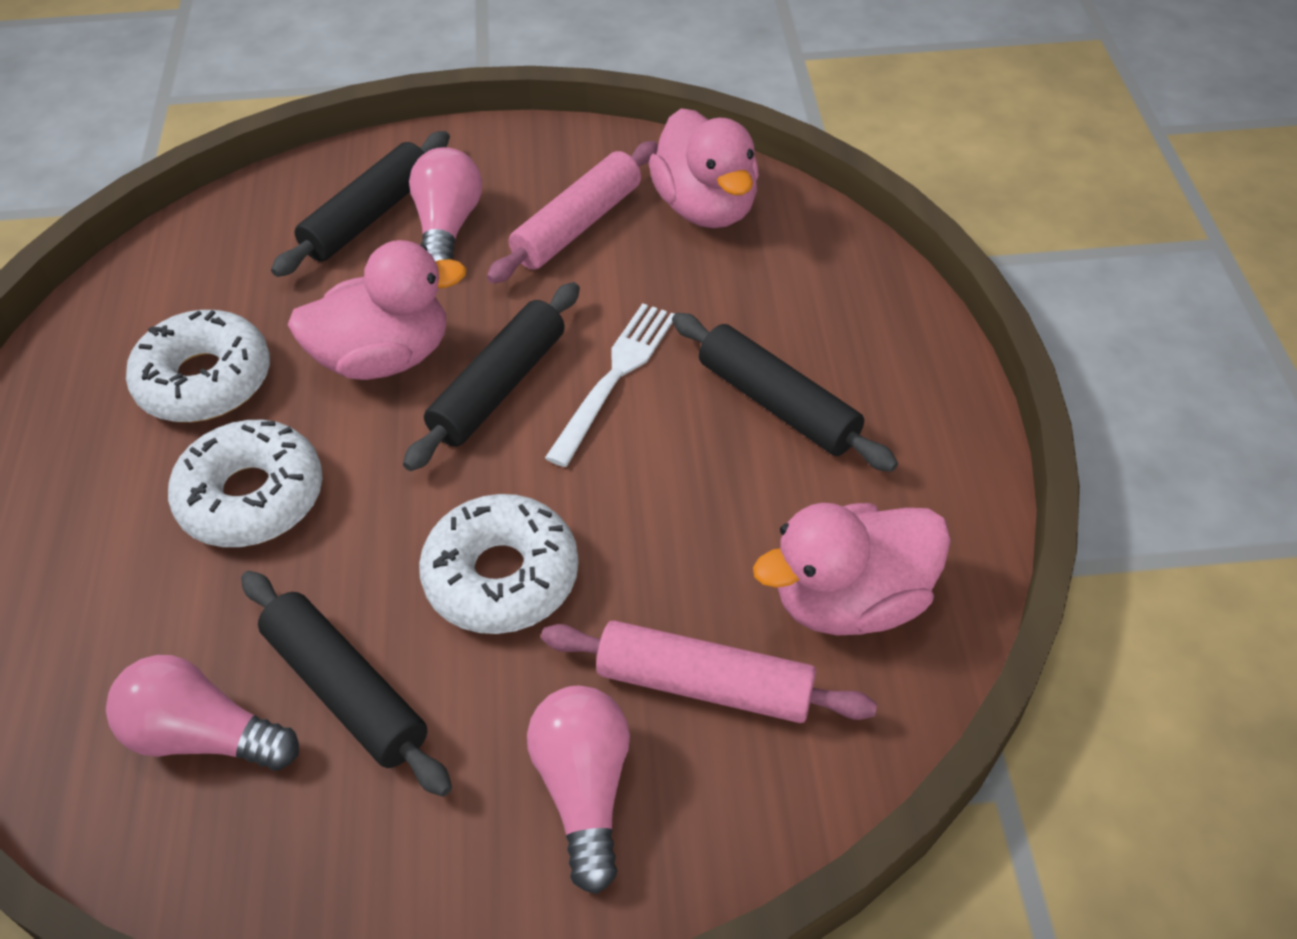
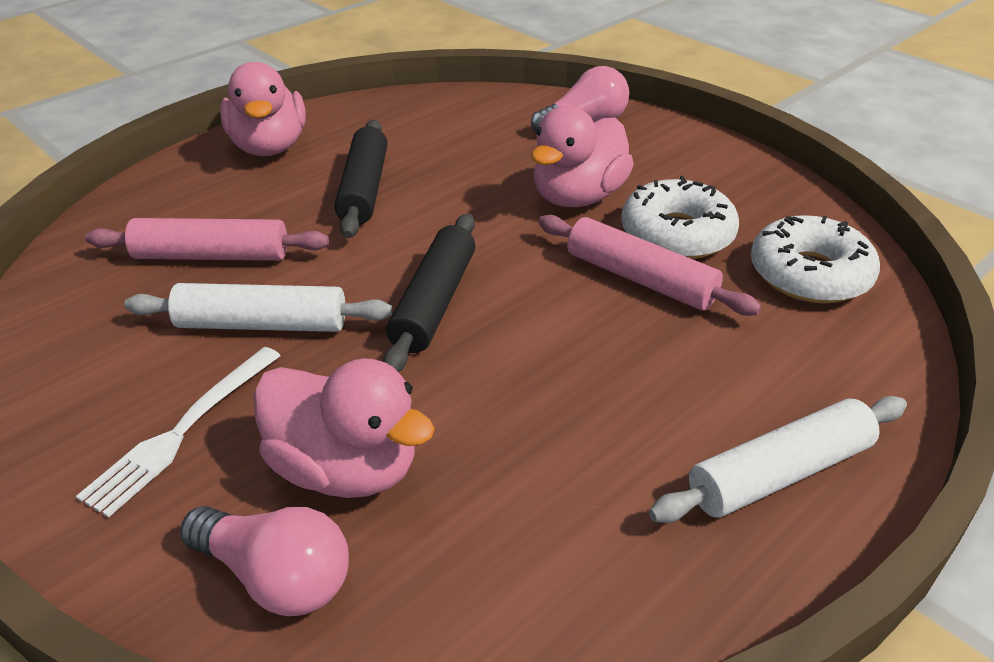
black rolling pin: [241,571,452,797] [271,131,450,277] [403,282,580,471] [672,313,898,472] = 4 -> [334,120,387,238] [383,213,475,372] = 2
pink light bulb: [106,655,299,771] [409,147,482,261] [527,686,630,894] = 3 -> [180,506,349,616] [531,66,629,132] = 2
white donut: [126,310,270,422] [168,420,323,547] [419,494,579,634] = 3 -> [621,176,739,259] [751,215,880,303] = 2
white rolling pin: none = 0 -> [124,283,392,332] [649,396,907,523] = 2

